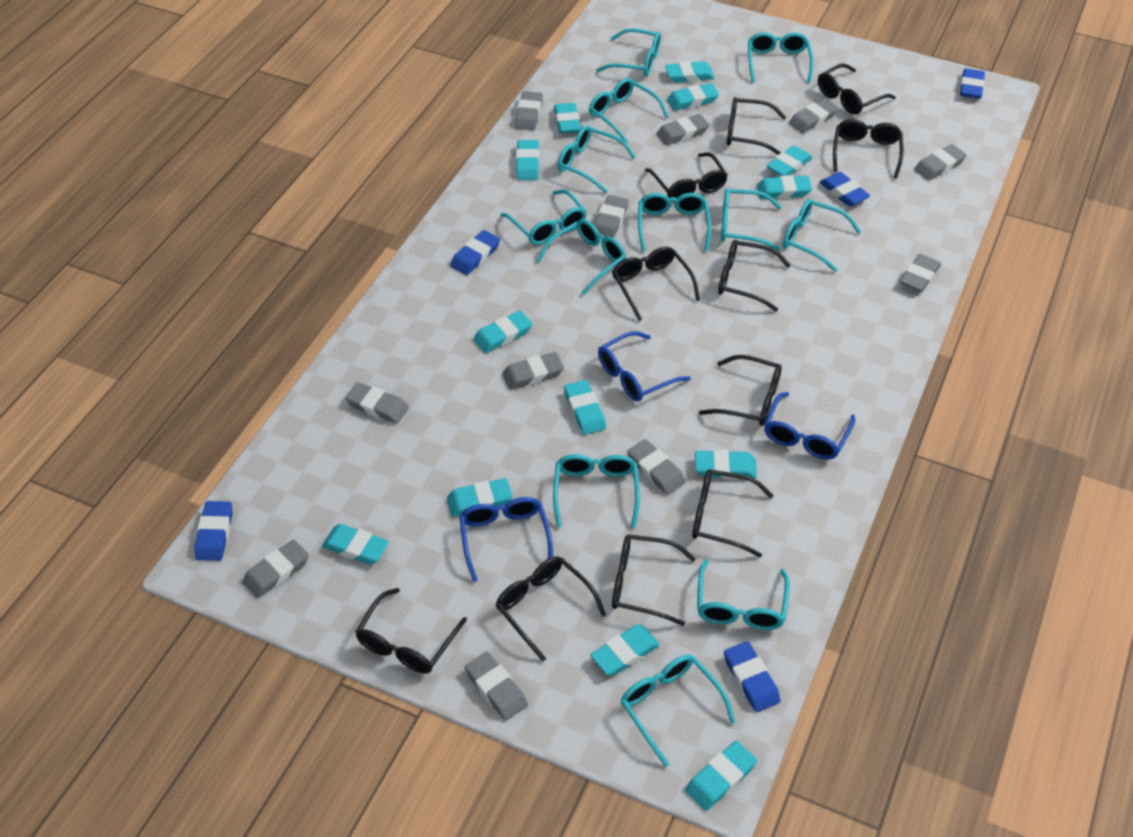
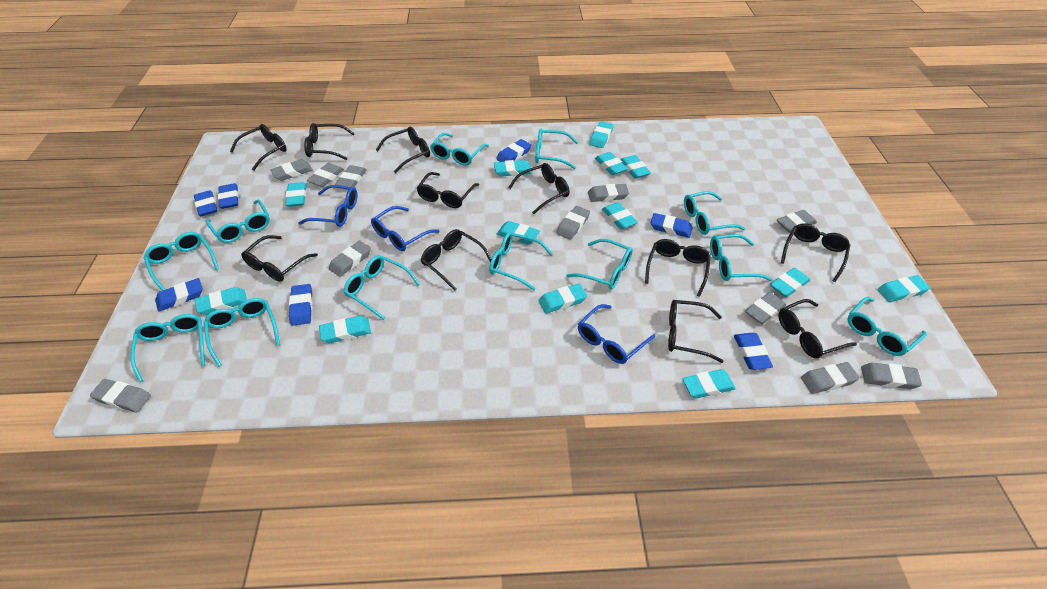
blue eraser: [194,501,232,561] [450,230,500,275] [724,641,781,712] [820,172,870,206] [960,68,985,99] = 5 -> [155,278,203,312] [194,190,218,216] [218,183,239,209] [289,284,313,326] [496,139,531,162] [650,213,693,238] [734,333,773,370] = 7

